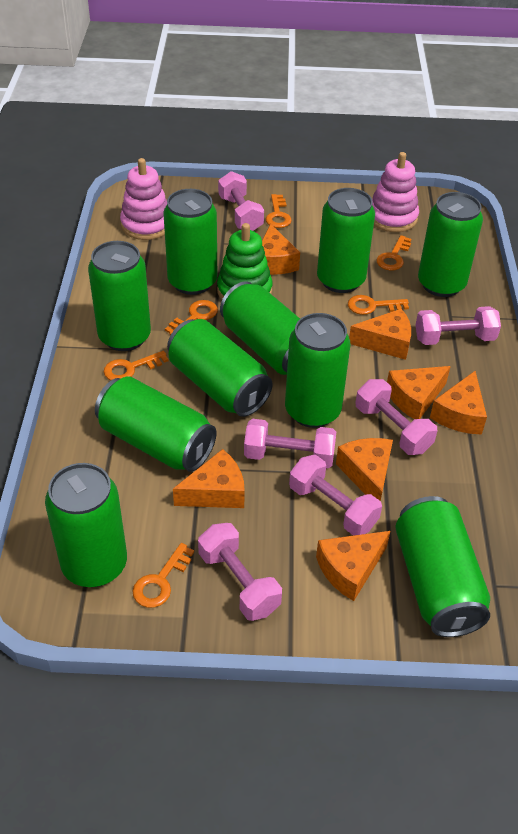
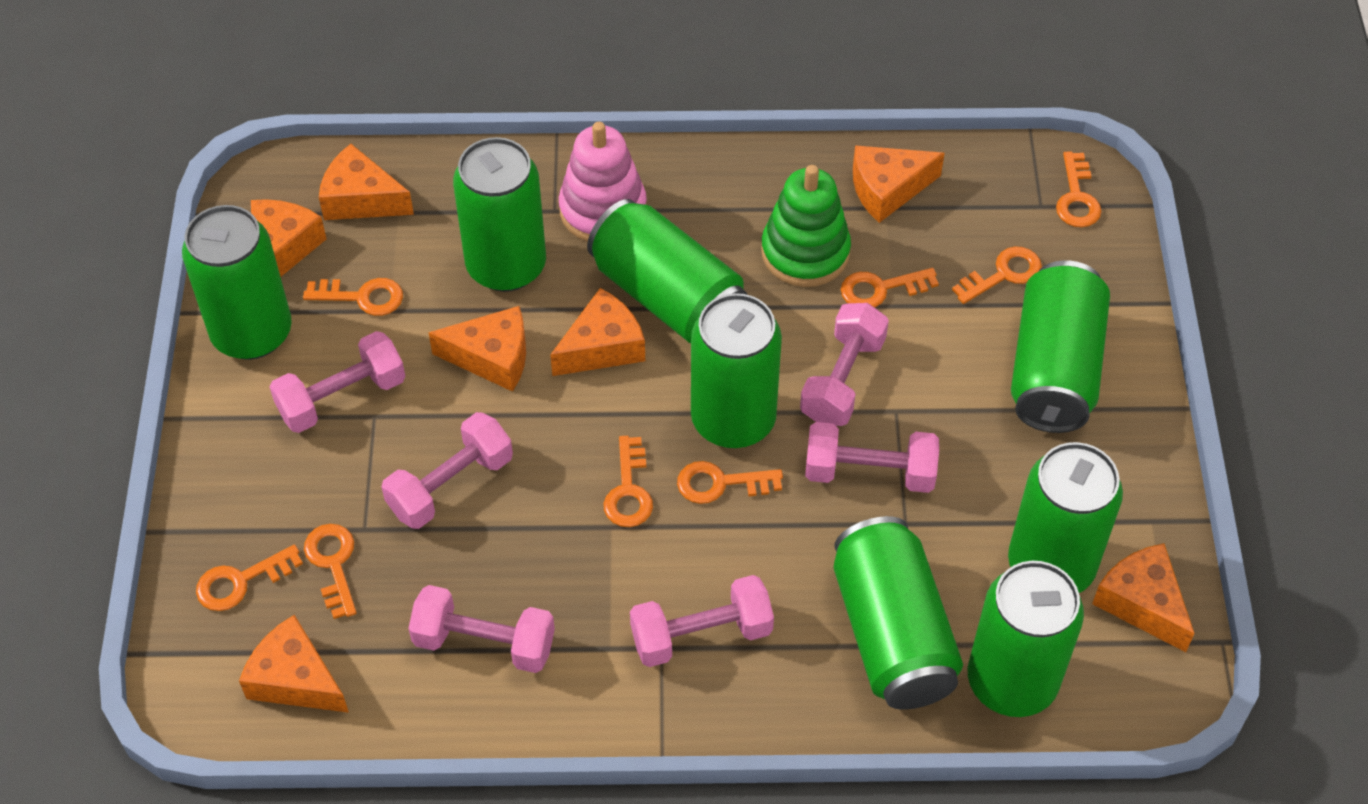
green can: [45,463,127,587] [88,241,151,351] [95,376,216,472] [163,189,217,295] [167,319,273,417] [220,282,300,375] [285,313,350,428] [317,188,375,293] [395,496,490,637] [418,192,483,297] = 10 -> [182,205,292,360] [453,137,546,292] [587,199,747,343] [691,293,782,448] [834,516,963,709] [968,561,1084,717] [1008,442,1123,593] [1011,260,1110,433] = 8
orange key: [104,351,169,380] [132,543,194,608] [165,300,218,335] [266,194,292,228] [348,295,409,315] [377,235,411,271] = 6 -> [196,544,303,611] [303,278,403,316] [304,524,357,619] [603,436,653,527] [677,461,783,504] [841,268,939,308] [952,246,1042,304] [1056,151,1102,227] = 8
pink stacking toy: [120,158,167,240] [372,152,419,232] = 2 -> [559,122,647,242] = 1

